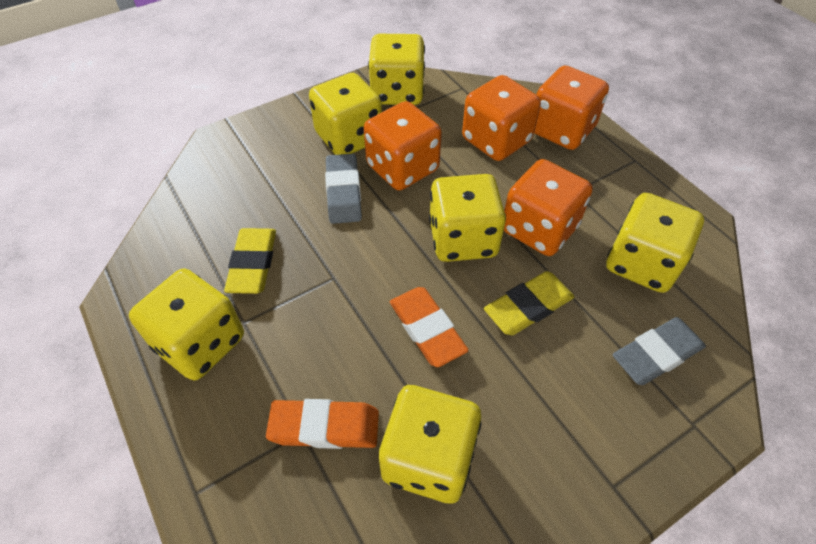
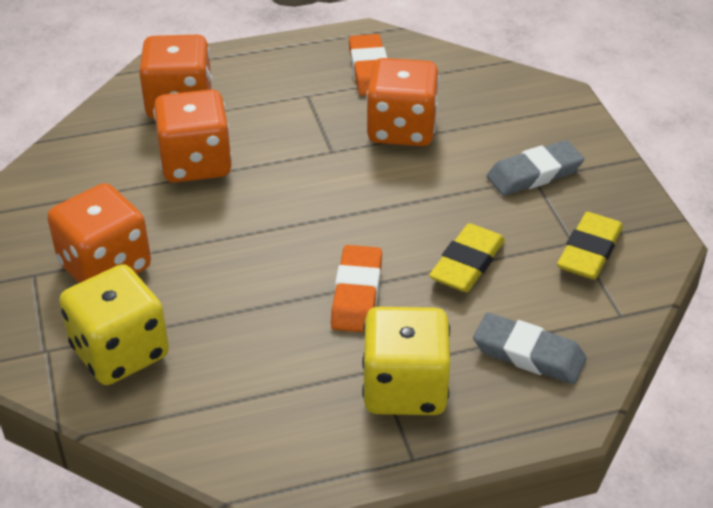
yellow dice: [129,269,244,381] [309,73,382,155] [368,34,425,105] [379,385,482,503] [429,174,506,262] [606,193,704,293] = 6 -> [59,264,169,385] [362,307,450,415] = 2

